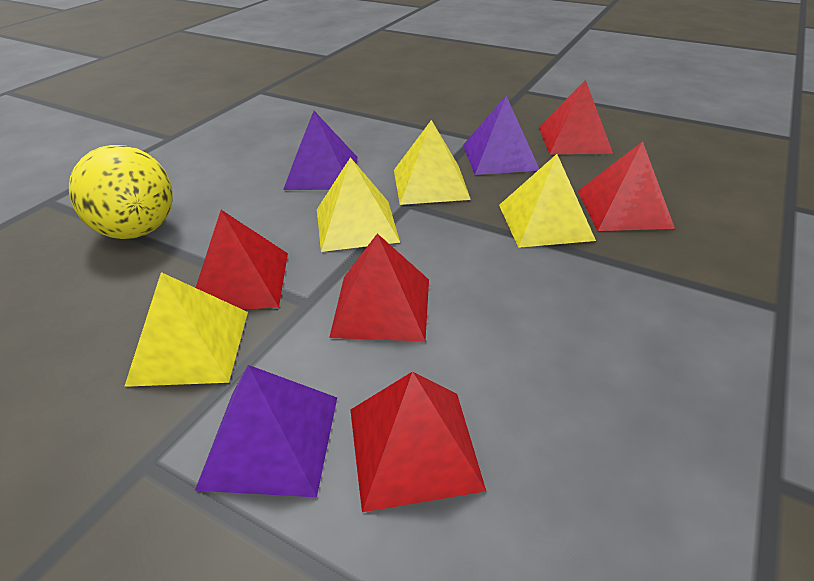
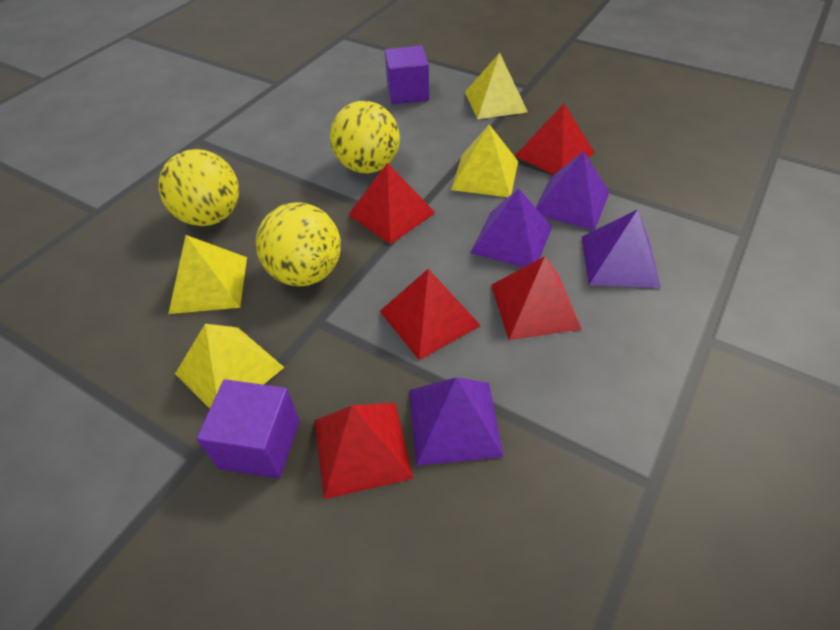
purple cube: none = 0 -> [197,379,300,479] [385,45,429,104] = 2
purple pyramid: [195,365,337,497] [283,111,358,190] [463,96,539,175] = 3 -> [409,377,504,466] [470,188,552,267] [535,151,609,230] [582,209,661,288] = 4
yellow ball: [68,145,173,239] = 1 -> [159,149,239,226] [256,202,341,286] [330,101,400,173] = 3

